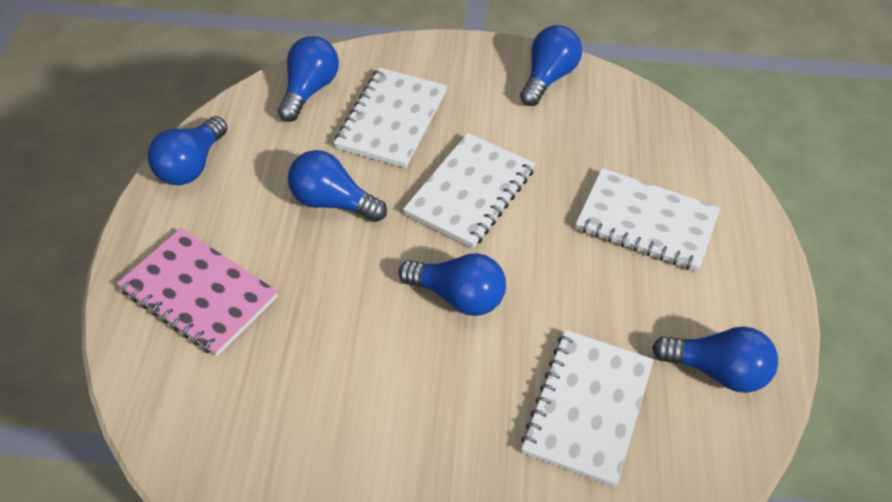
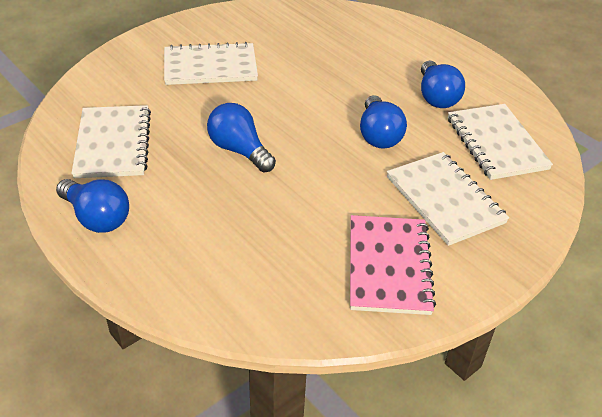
blue light bulb: [147,116,227,185] [278,36,339,122] [288,150,387,222] [398,253,506,316] [520,25,582,106] [652,326,778,393] = 6 -> [56,179,129,233] [207,103,276,173] [360,95,407,149] [421,61,465,108] = 4

